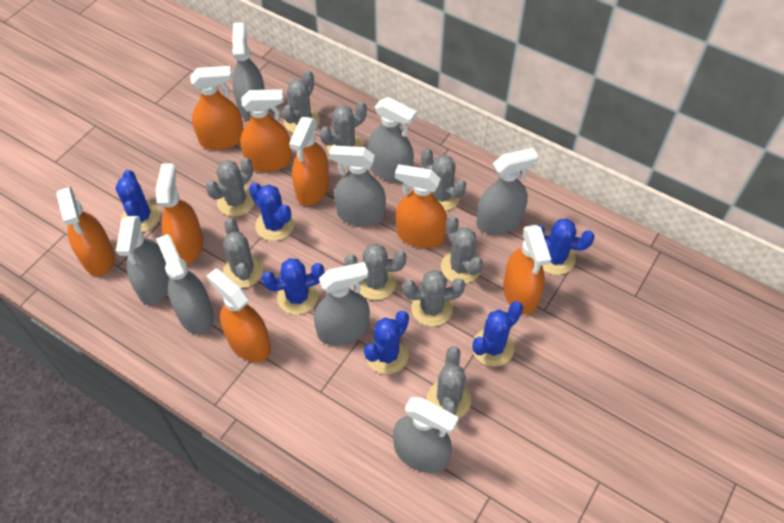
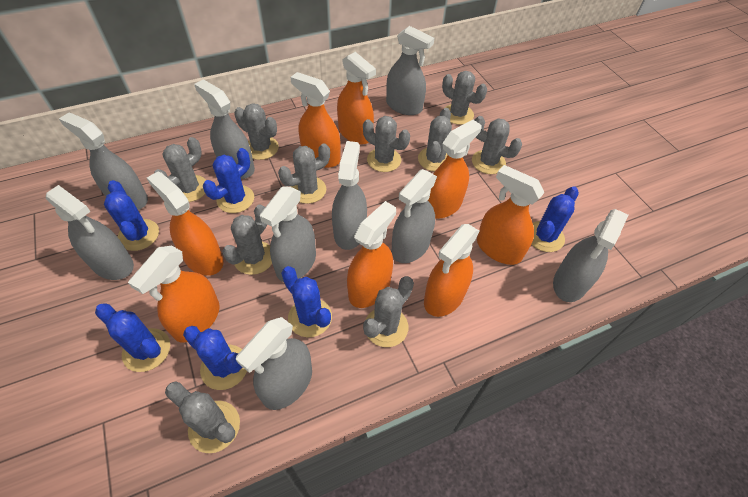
grey cactus: [206,158,255,216] [223,219,264,288] [283,71,320,133] [320,101,367,153] [344,243,406,300] [403,270,465,326] [421,148,466,211] [427,347,471,418] [441,216,483,284] = 9 -> [154,137,206,202] [165,381,240,453] [222,205,272,275] [234,103,279,160] [278,143,330,204] [363,116,410,172] [363,276,414,347] [418,108,452,172] [442,71,487,125] [472,116,522,174] = 10
grey spray bottle: [116,216,169,306] [156,234,214,335] [232,22,265,121] [314,262,370,346] [329,146,386,226] [367,97,417,183] [393,397,459,473] [476,148,538,234] = 8 -> [46,185,134,280] [59,112,148,210] [194,80,255,179] [236,317,312,410] [260,186,316,282] [332,141,367,250] [386,26,434,115] [391,169,437,263] [553,209,628,302] = 9

